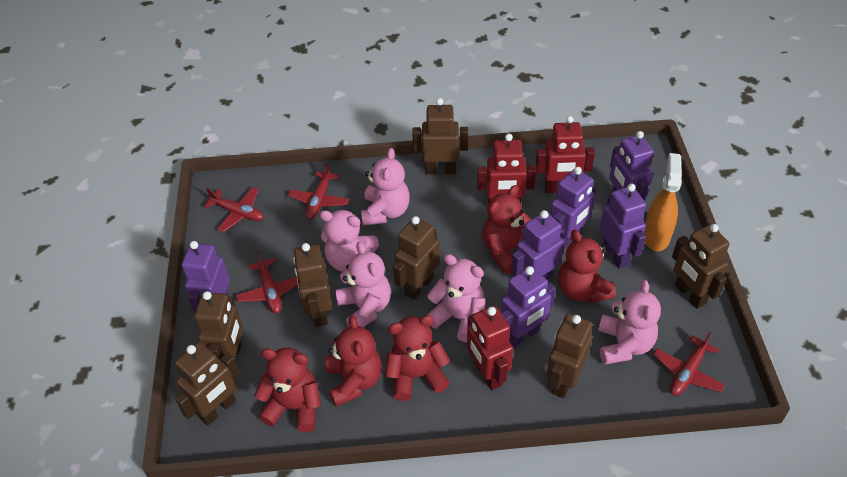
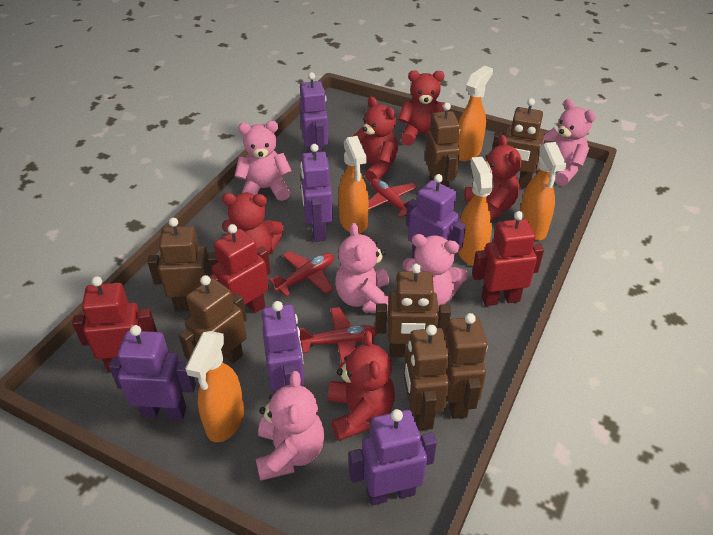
orange spray bottle: [644,153,682,251] = 1 -> [185,331,244,442] [338,136,369,234] [457,66,493,161] [458,157,494,266] [520,142,566,241] = 5
red plane: [204,187,264,232] [236,251,298,313] [288,163,349,219] [653,332,725,396] = 4 -> [269,251,334,296] [299,307,377,363] [369,178,417,218] = 3

